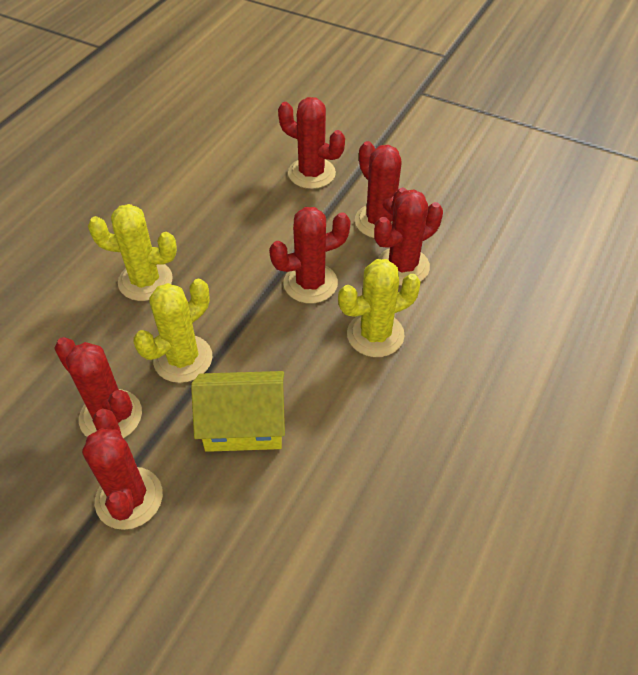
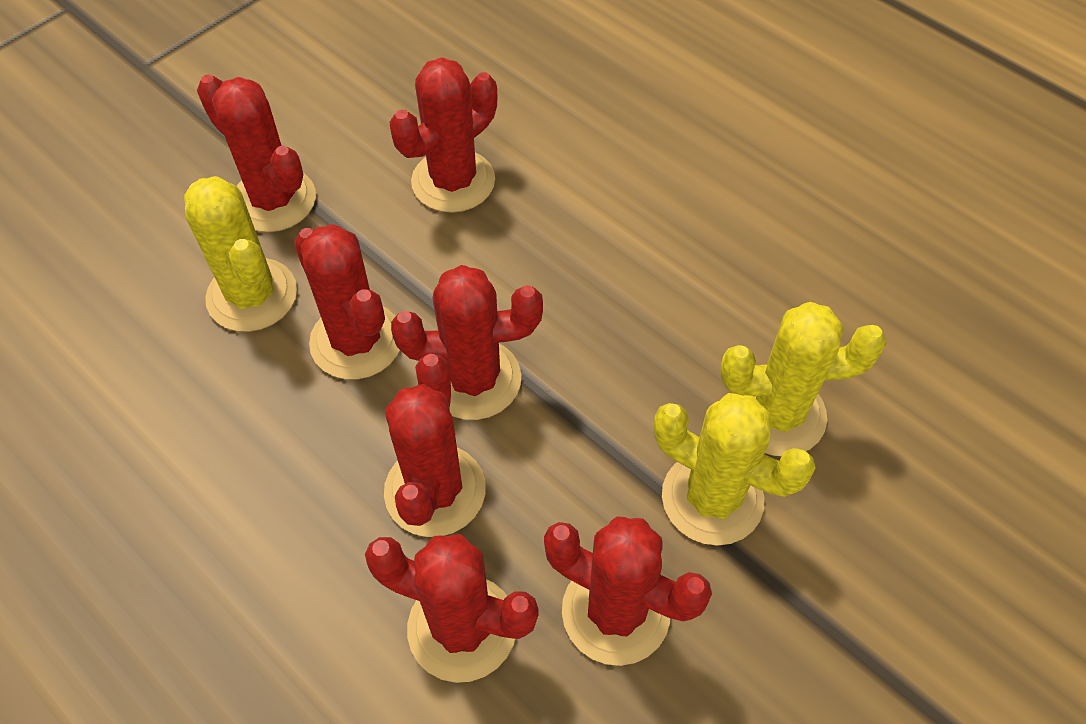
red cactus: [54,337,142,439] [82,409,163,530] [269,207,351,304] [278,97,345,189] [355,141,407,238] [374,189,443,286] = 6 -> [197,75,316,232] [294,224,400,380] [365,534,539,683] [384,354,486,537] [389,57,497,213] [391,265,543,420] [544,516,712,666] = 7
yellow house: [191,371,285,452] = 1 -> none = 0

